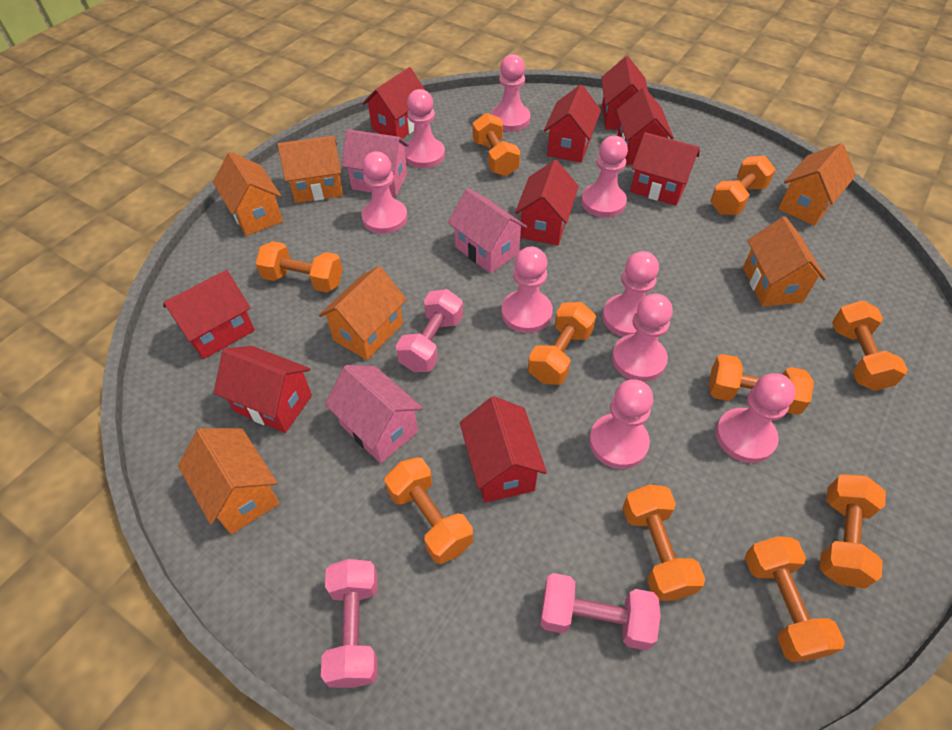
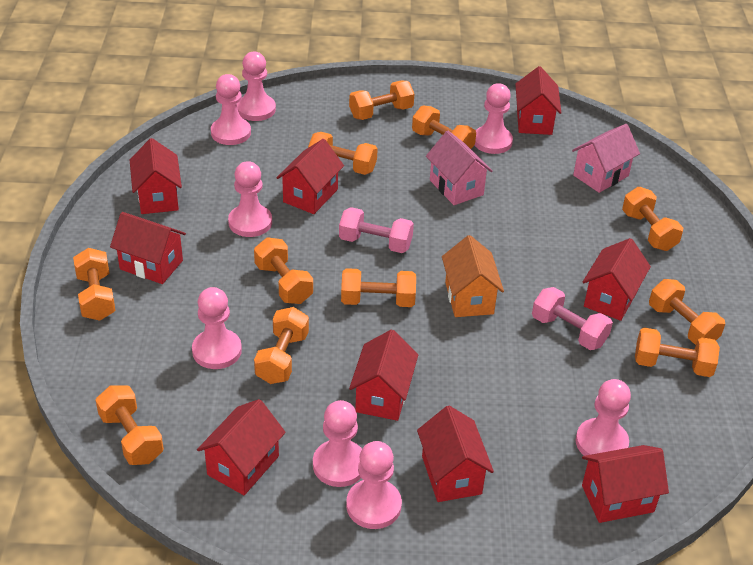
orange dumbbell: [255,241,343,292] [385,457,473,564] [472,113,520,176] [528,302,596,385] [622,485,705,601] [708,354,814,415] [710,156,776,215] [745,536,845,662] [819,474,886,589] [832,300,908,391] = 10 -> [73,248,116,321] [96,385,164,465] [254,237,313,304] [254,307,309,384] [308,132,378,175] [341,268,416,307] [349,81,414,120] [412,105,476,149] [622,187,683,251] [635,327,720,377] [649,279,725,345] = 11
orange house: [178,428,280,534] [213,152,283,236] [277,136,343,203] [319,266,407,360] [743,216,826,306] [778,143,856,226] = 6 -> [442,235,504,317] = 1
pink dumbbell: [321,559,378,688] [396,289,463,372] [540,573,661,650] = 3 -> [339,207,414,253] [532,287,613,350] = 2
pink house: [325,365,423,463] [342,129,409,196] [448,188,527,273] = 3 -> [426,131,493,205] [572,124,640,193] = 2
pink pawn: [362,151,407,234] [405,89,445,168] [491,54,530,131] [501,246,553,333] [581,136,628,218] [589,379,653,469] [602,251,659,337] [612,294,673,382] [716,373,796,463] = 9 -> [192,287,242,369] [211,74,251,145] [228,161,272,237] [237,52,276,121] [313,400,362,487] [346,441,402,529] [474,83,513,154] [576,379,631,456] = 8

